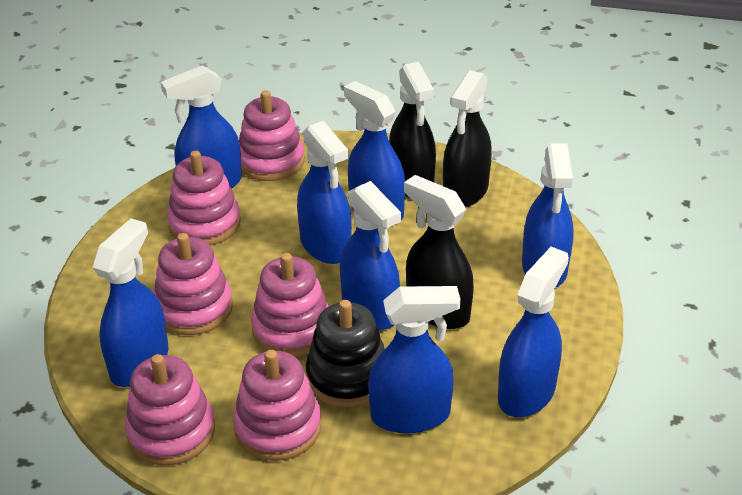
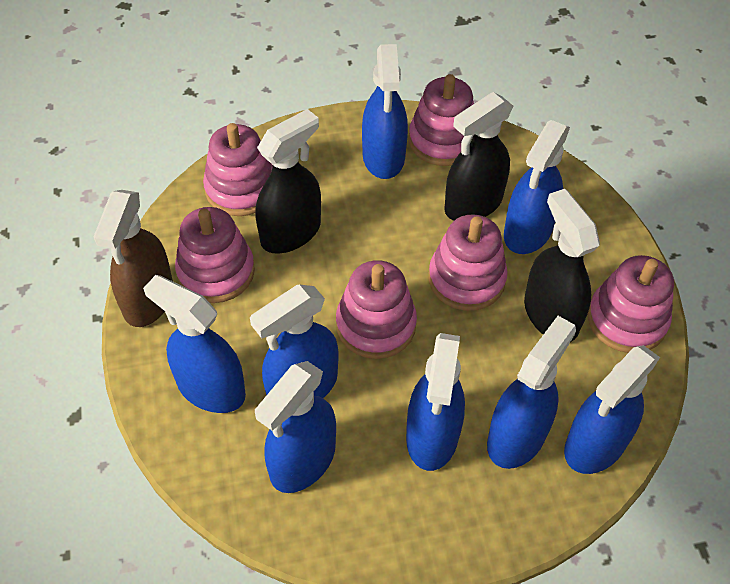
black stacking toy: [305,300,385,407] = 1 -> none = 0
brown spray bottle: none = 0 -> [93,190,173,327] = 1

